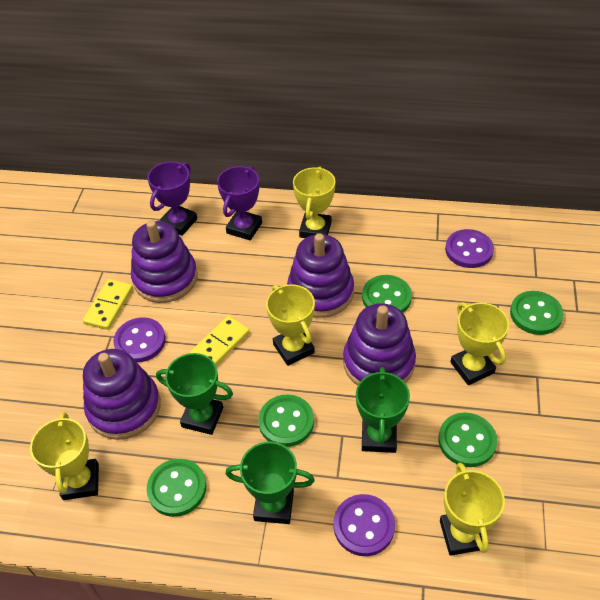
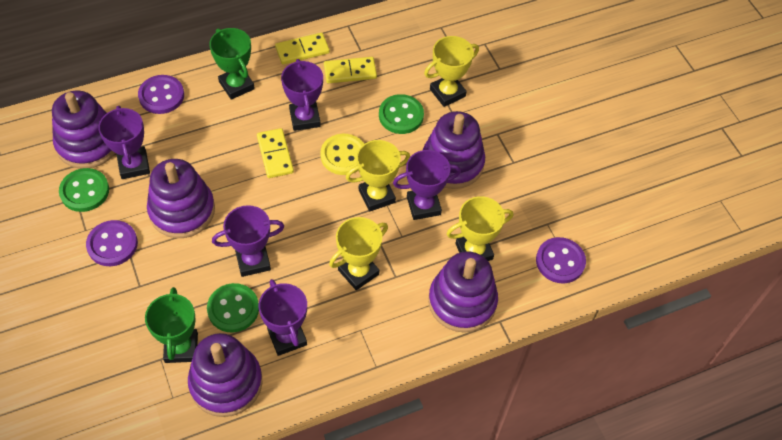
green button: [146,459,206,517] [258,395,314,447] [362,275,412,313] [438,413,497,467] [510,291,564,335] = 5 -> [59,168,109,212] [207,283,259,332] [379,94,424,134] = 3
green trophy: [156,353,233,435] [226,442,315,524] [356,367,410,453] = 3 -> [145,287,198,363] [209,28,255,100] = 2
purple stacking toy: [83,349,161,440] [131,220,198,303] [287,233,354,318] [343,303,416,385] = 4 -> [52,91,115,169] [147,159,215,238] [188,333,263,417] [423,111,485,189] [428,251,498,333] = 5
purple trophy: [147,161,197,236] [217,166,262,241] = 2 -> [98,106,150,179] [212,205,284,277] [259,279,307,356] [281,59,323,131] [393,150,461,220] = 5
yellow button: none = 0 -> [320,134,364,175] = 1
yellow domino: [83,279,133,330] [189,316,250,365] = 2 -> [257,128,294,178] [275,33,330,64] [324,57,377,83] = 3
yellow trophy: [30,412,99,500] [266,284,315,366] [293,166,335,238] [440,463,505,556] [450,302,509,385] = 5 -> [329,217,388,290] [346,140,410,211] [424,36,479,107] [447,196,513,261] = 4

